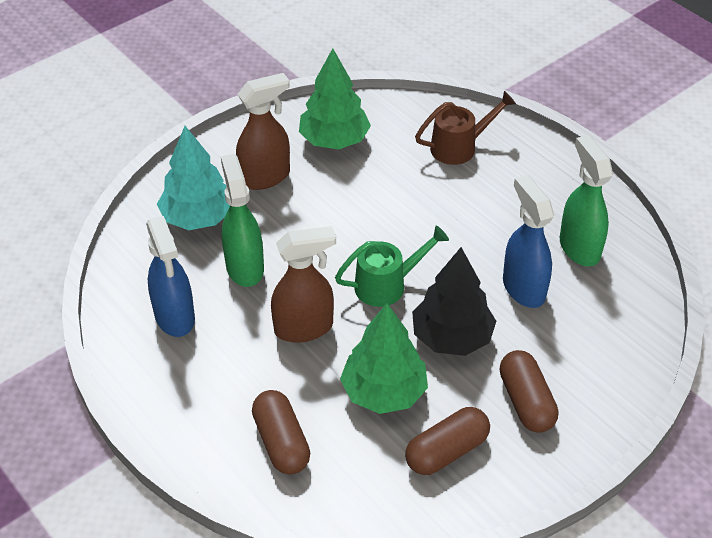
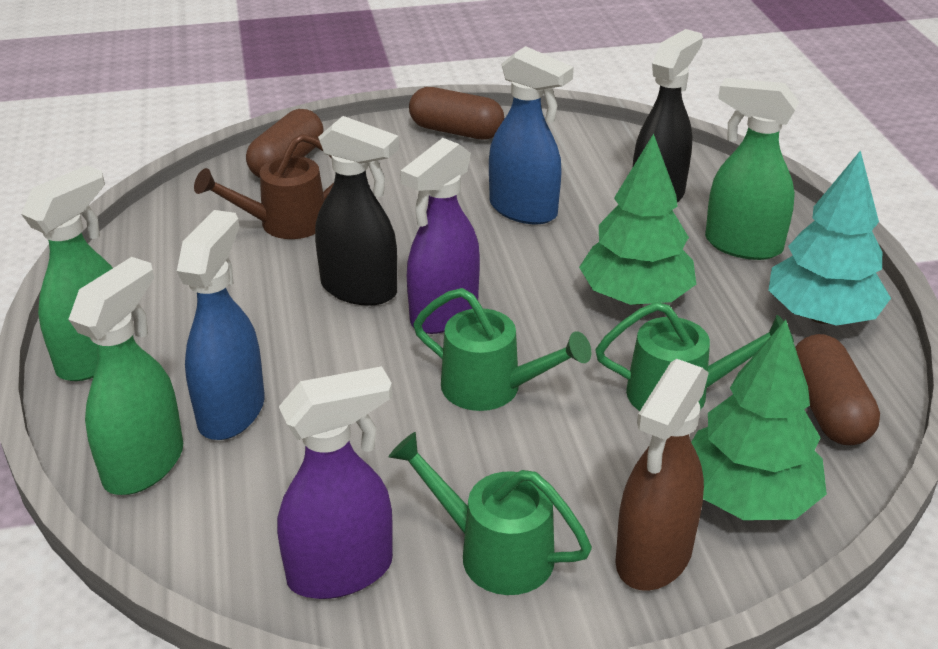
black spray bottle: none = 0 -> [315,116,399,306] [633,29,703,203] = 2
black tree: [412,247,496,356] = 1 -> none = 0
brown spray bottle: [236,73,290,190] [271,226,336,343] = 2 -> [615,359,709,591] = 1
green spray bottle: [221,154,264,287] [560,135,613,267] = 2 -> [21,165,133,381] [68,257,183,495] [705,78,799,260] = 3
green watering can: [335,226,449,307] = 1 -> [389,432,592,595] [413,288,591,411] [595,302,794,411] = 3
purple spray bottle: none = 0 -> [277,366,393,599] [400,138,480,334] = 2

